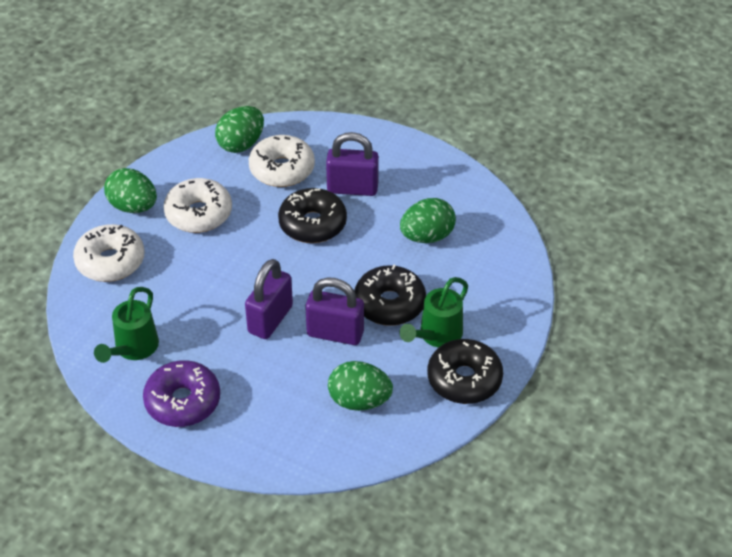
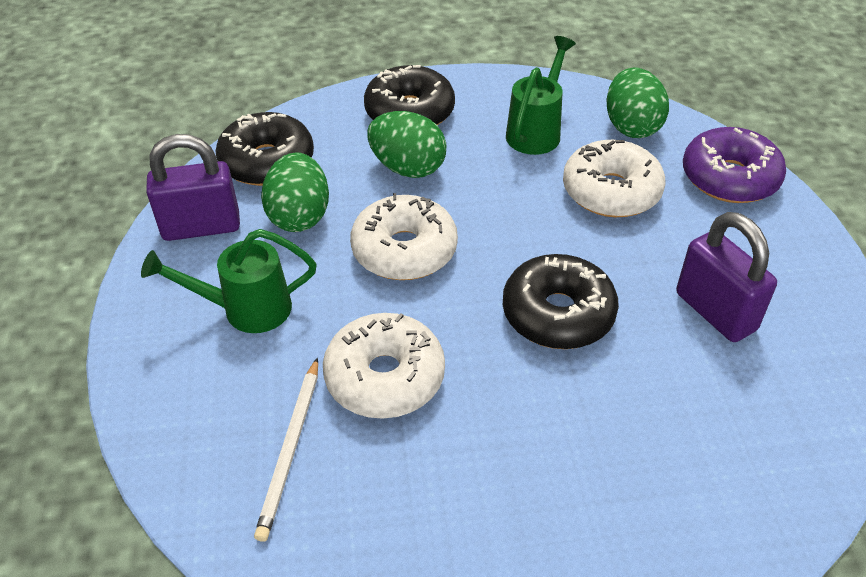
green egg: [104,168,157,213] [215,106,264,153] [328,361,393,411] [400,198,456,243] = 4 -> [261,152,329,232] [368,111,446,178] [607,67,669,138] = 3
purple padlock: [245,259,293,339] [305,277,364,345] [326,132,379,196] = 3 -> [146,134,240,241] [676,212,777,342] = 2
white pencil: none = 0 -> [254,357,318,542] = 1

